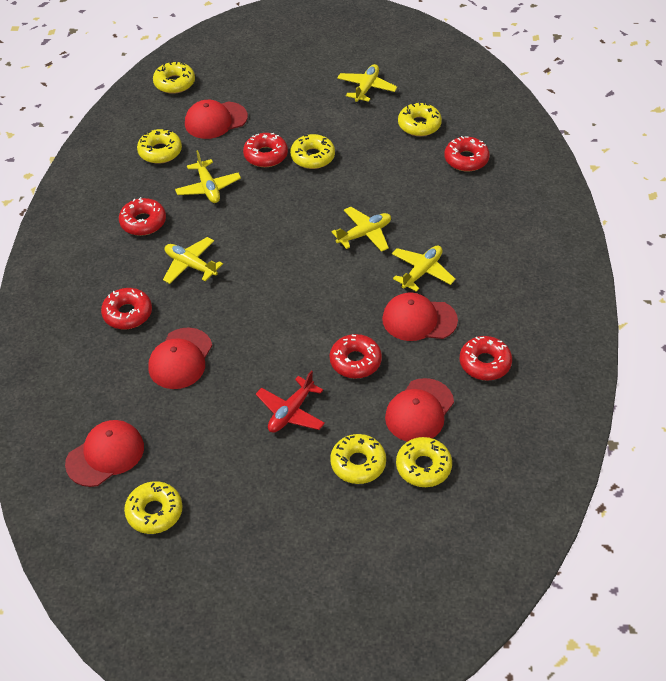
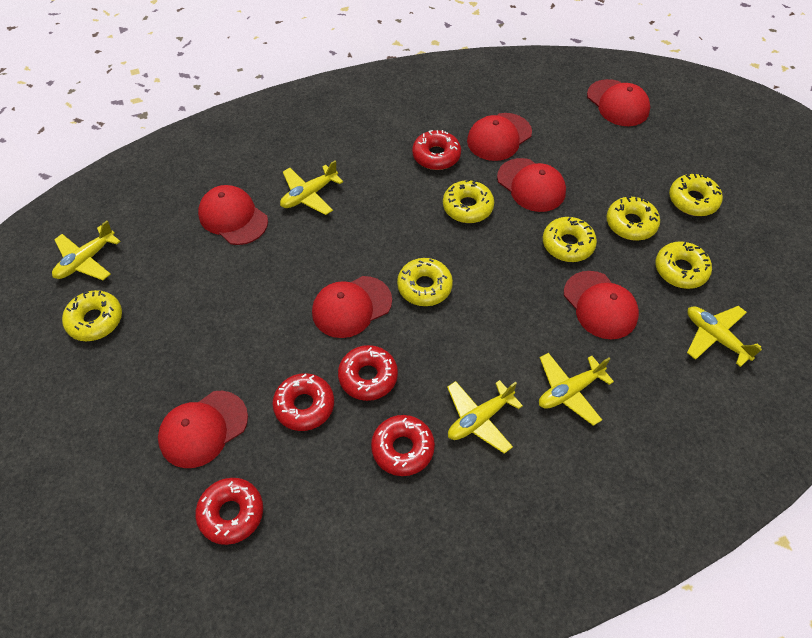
red cap: [65,420,144,487] [148,328,212,389] [185,100,248,139] [382,292,458,341] [385,378,454,442] = 5 -> [158,391,248,468] [198,185,268,245] [312,276,392,338] [467,113,532,161] [497,158,566,212] [564,271,639,339] [587,79,650,126] = 7
red donut: [101,288,152,329] [119,197,166,236] [243,133,288,167] [330,334,382,379] [444,136,490,172] [460,336,512,381] = 6 -> [195,478,263,545] [272,373,334,431] [338,345,398,401] [371,415,435,476] [412,130,461,170] = 5
red plane: [256,371,325,433] = 1 -> none = 0

